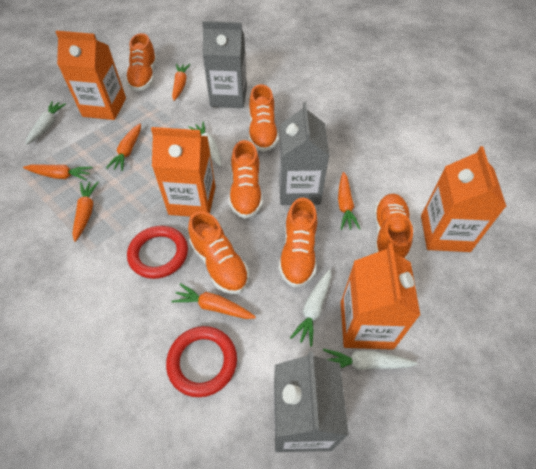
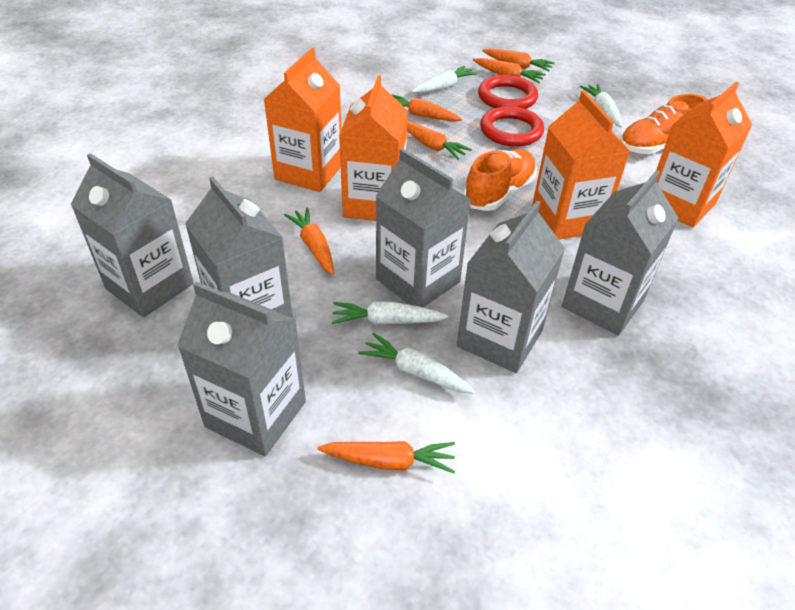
grey carton: [202,21,247,108] [274,351,349,452] [279,102,329,205] = 3 -> [71,153,194,317] [177,281,306,456] [185,176,293,318] [376,148,471,307] [457,201,565,373] [562,170,678,335] = 6
orange shoe: [126,33,157,91] [188,211,249,294] [229,140,263,219] [249,84,279,152] [279,198,317,288] [374,194,413,259] = 6 -> [464,149,537,211] [621,94,707,154] = 2

